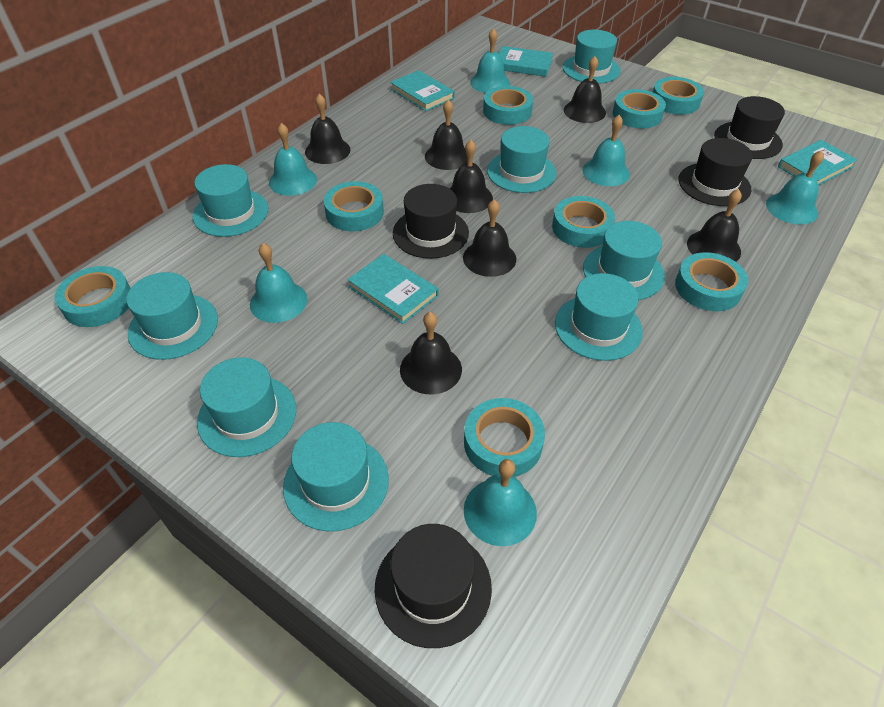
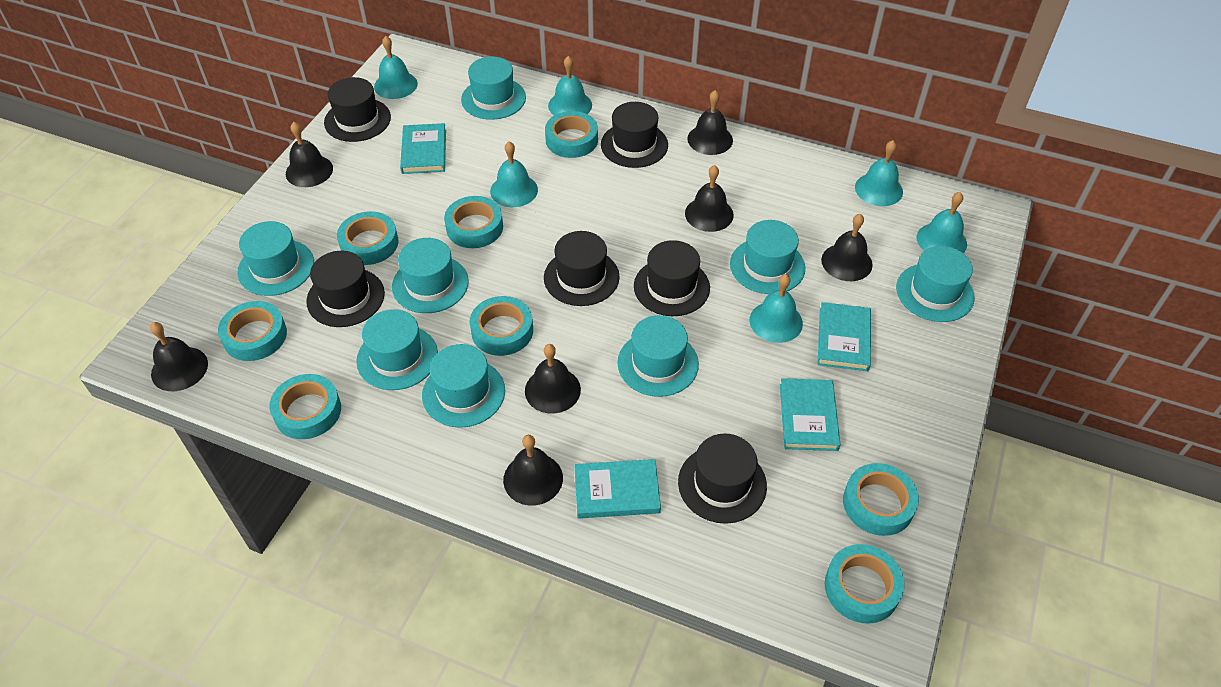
black hat: [375,524,492,648] [393,184,469,259] [678,138,753,206] [714,96,785,159] = 4 -> [306,251,385,327] [324,77,391,142] [544,231,620,306] [601,102,668,168] [634,240,710,316] [678,433,767,524] = 6

